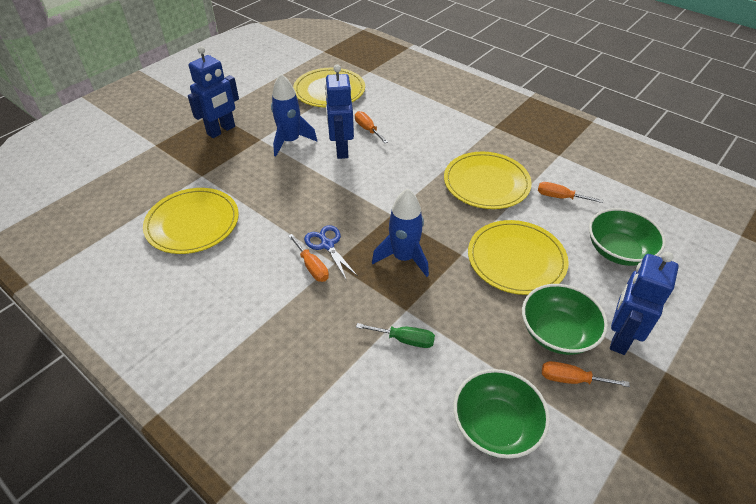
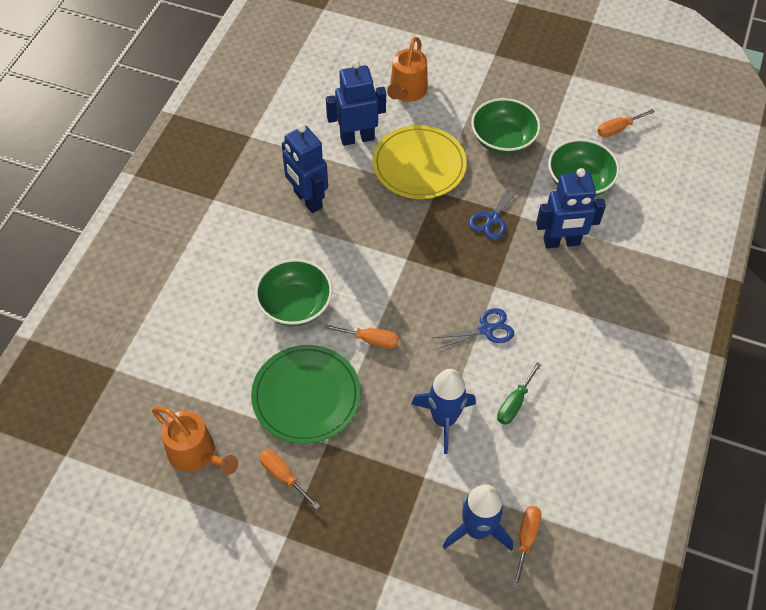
blue scissors: [304,225,357,281] = 1 -> [433,308,514,350] [469,183,523,240] = 2
green plate: none = 0 -> [251,345,361,444] = 1
orange watering can: none = 0 -> [152,406,238,475] [387,37,428,102] = 2
yellow plate: [143,188,239,254] [293,68,365,107] [444,152,532,209] [468,220,569,295] = 4 -> [372,125,467,199] = 1

